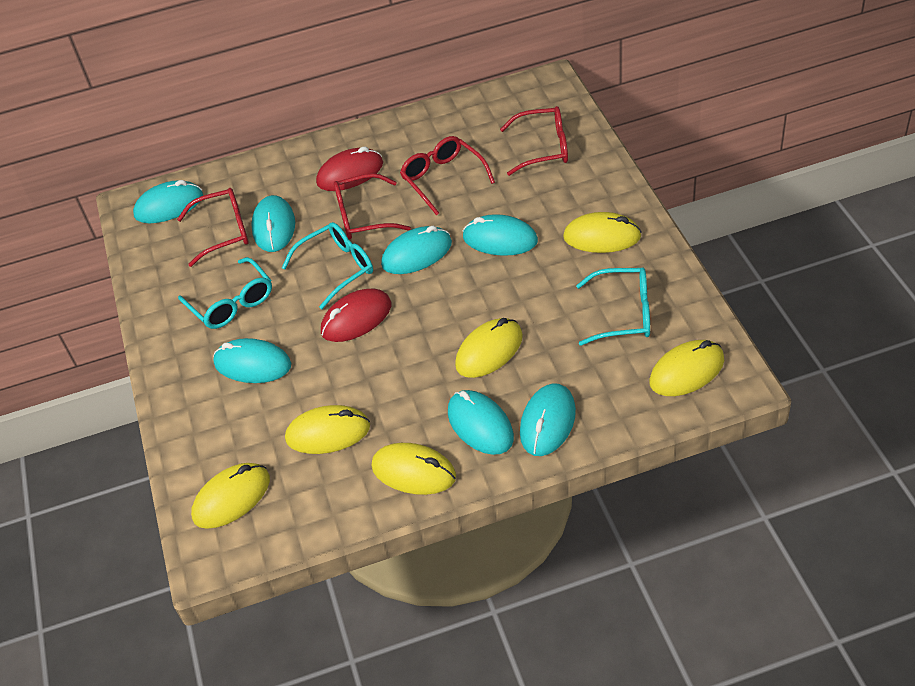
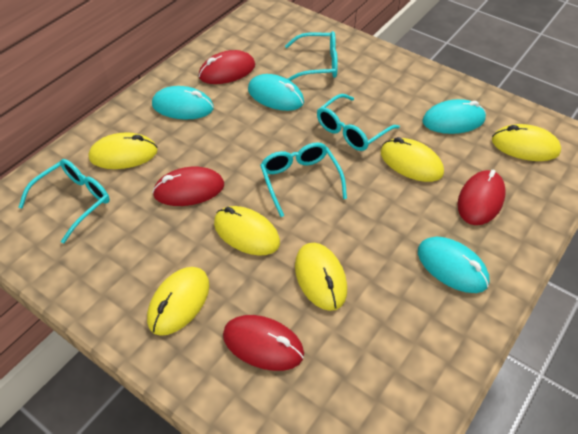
red glasses: [177,188,249,267] [334,173,411,239] [400,136,495,216] [500,106,568,176] = 4 -> none = 0
red mouse: [316,146,383,191] [321,288,391,342] = 2 -> [152,167,224,206] [199,50,255,84] [223,315,304,371] [457,169,506,225] = 4
turquoise glasses: [178,257,272,329] [282,222,373,309] [576,267,650,346] = 3 -> [18,159,110,244] [260,142,347,217] [285,31,338,81] [317,94,400,151] = 4
turquoise mouse: [133,180,203,223] [213,338,291,383] [251,195,295,252] [381,226,452,274] [448,390,514,455] [462,214,538,256] [520,383,576,456] = 7 -> [152,86,214,119] [248,74,304,111] [418,237,490,293] [422,99,486,134] = 4

